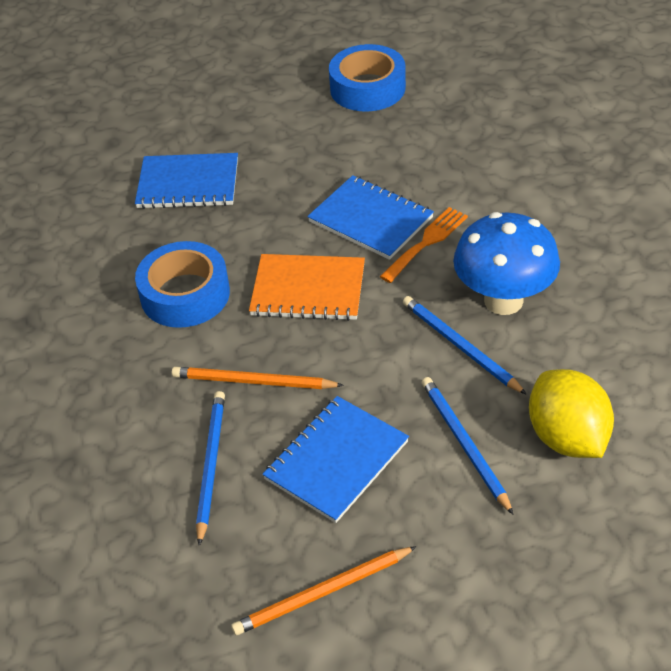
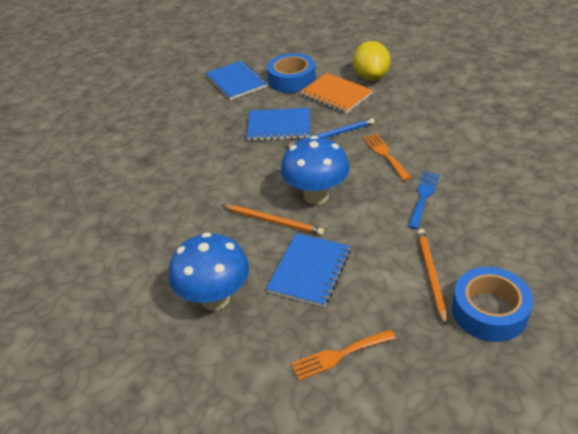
blue fork: none = 0 -> [408,171,440,229] = 1
blue mushroom: [453,212,560,315] = 1 -> [169,232,249,311] [281,136,350,205] = 2
blue pencil: [196,391,225,546] [403,296,527,395] [422,377,514,515] = 3 -> [286,118,375,148] = 1
orange fork: [380,207,468,283] = 1 -> [291,329,396,380] [363,134,412,181] = 2

